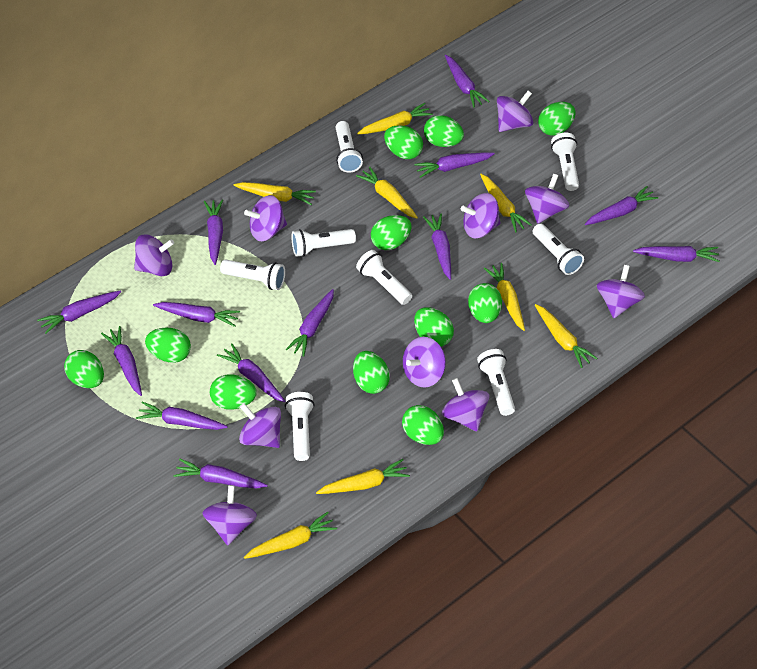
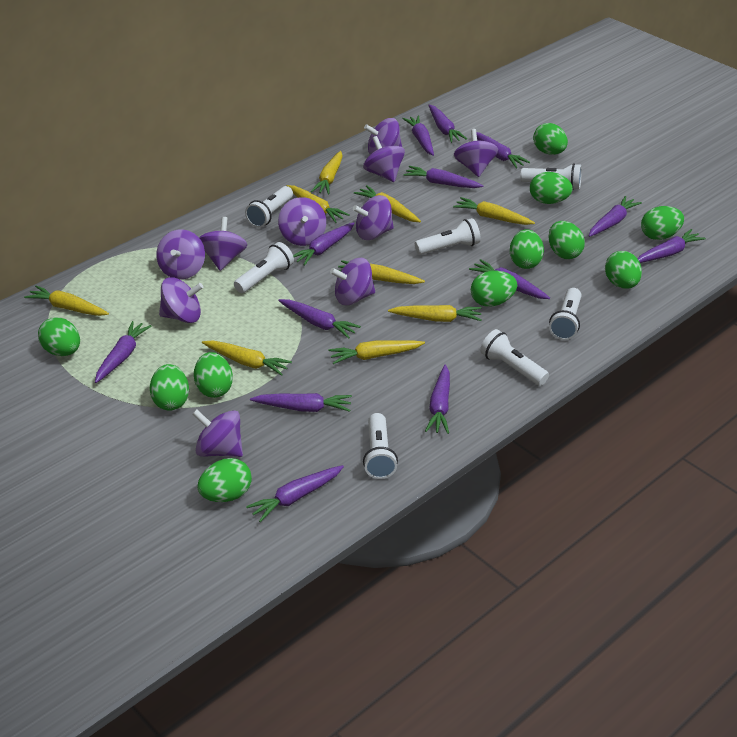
white flashlight: [220,260,285,290] [285,392,315,461] [292,229,356,257] [335,121,363,173] [356,250,412,305] [477,349,515,416] [533,224,584,275] [551,132,579,191] = 8 -> [234,242,294,293] [245,186,293,228] [363,413,398,479] [415,218,481,255] [480,329,549,386] [520,163,582,190] [549,288,582,340] = 7
yellow carrot: [233,182,316,205] [244,512,337,559] [316,459,410,494] [356,167,418,219] [357,103,433,134] [480,174,532,232] [484,263,525,331] [535,304,598,368] = 8 -> [24,286,109,316] [202,340,292,376] [287,185,350,223] [311,151,343,195] [328,340,425,364] [338,260,425,284] [354,185,421,222] [388,305,482,322] [453,197,535,225] = 9

